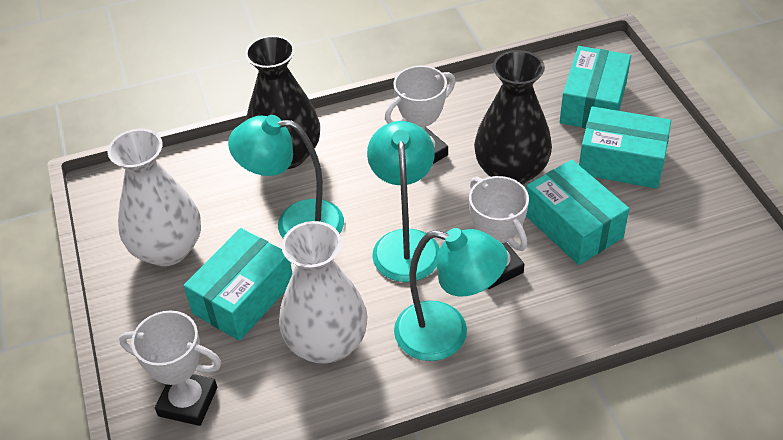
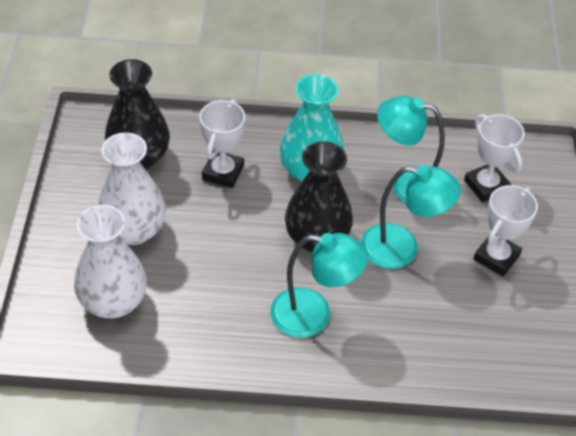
turquoise box: [183,228,292,341] [526,160,629,265] [560,46,631,128] [579,106,671,189] = 4 -> none = 0
turquoise vase: none = 0 -> [280,74,344,182] = 1

